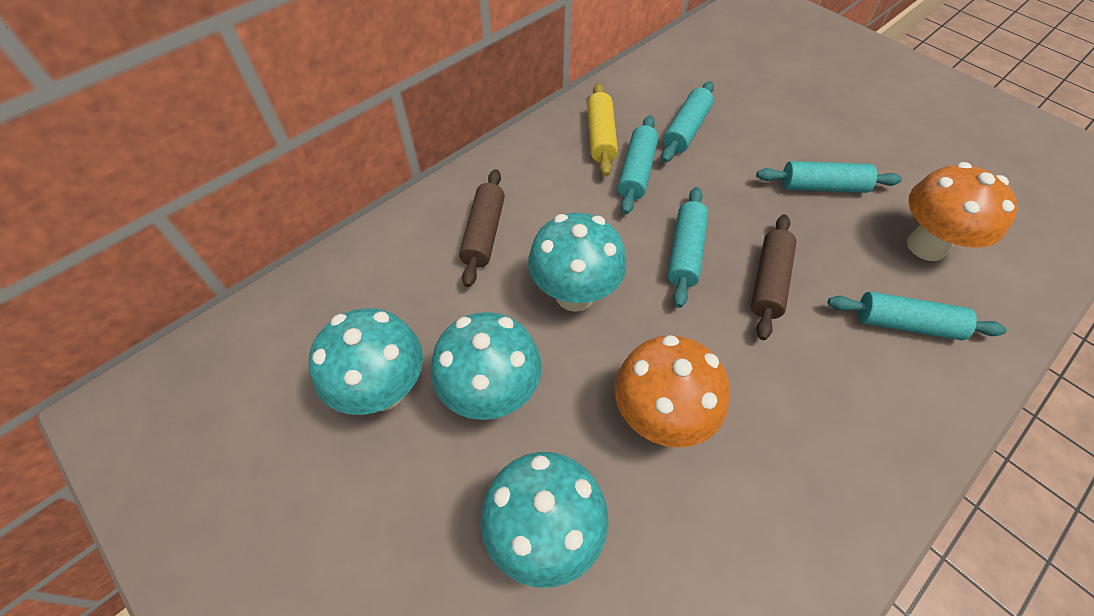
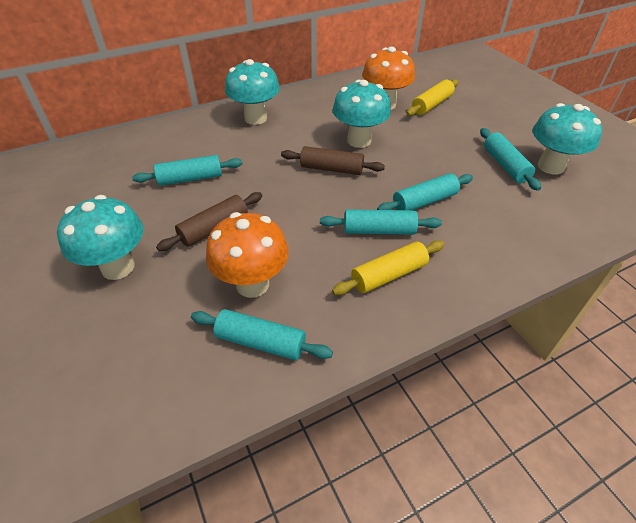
yellow rolling pin: [587,83,618,176] = 1 -> [332,241,444,295] [406,79,459,116] = 2

